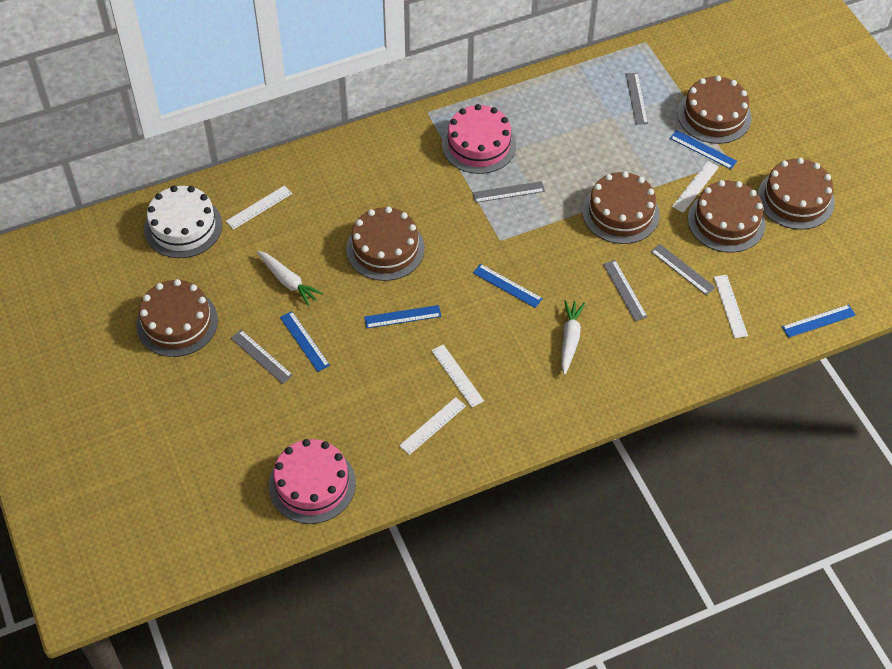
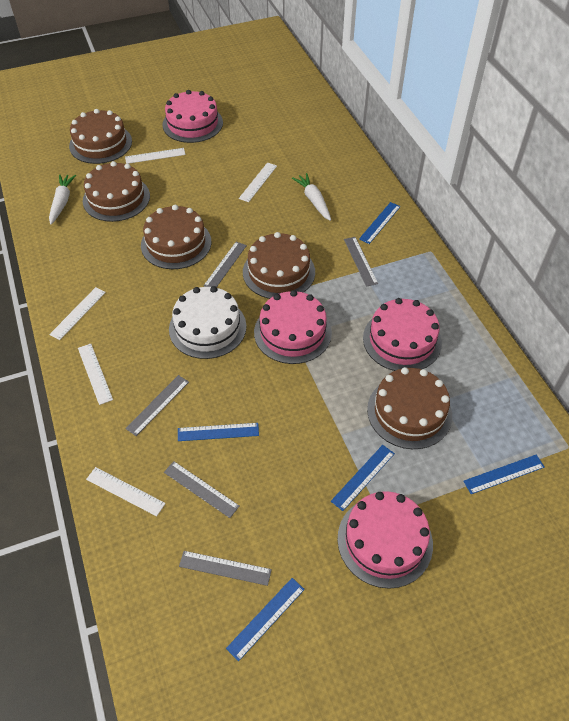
brown cake: [136,279,218,357] [346,207,425,281] [582,171,660,244] [678,75,751,144] [688,180,766,253] [758,158,835,230] = 6 -> [69,109,132,164] [83,161,150,222] [141,205,211,269] [243,232,315,299] [367,367,452,449] = 5
pink cake: [269,439,356,524] [442,104,516,174] = 2 -> [163,90,223,143] [254,290,332,364] [337,491,433,589] [363,298,442,371] = 4

